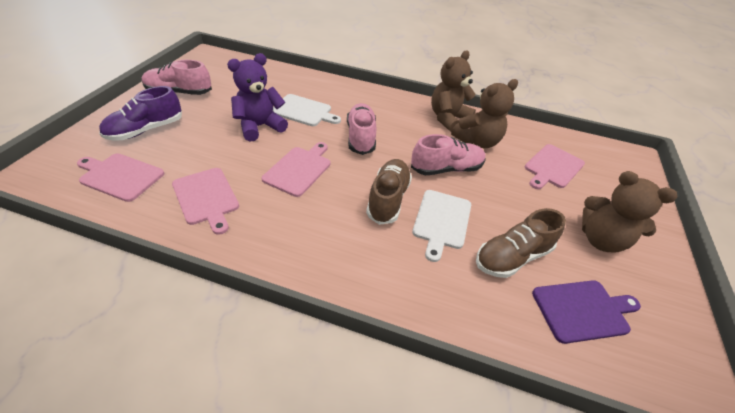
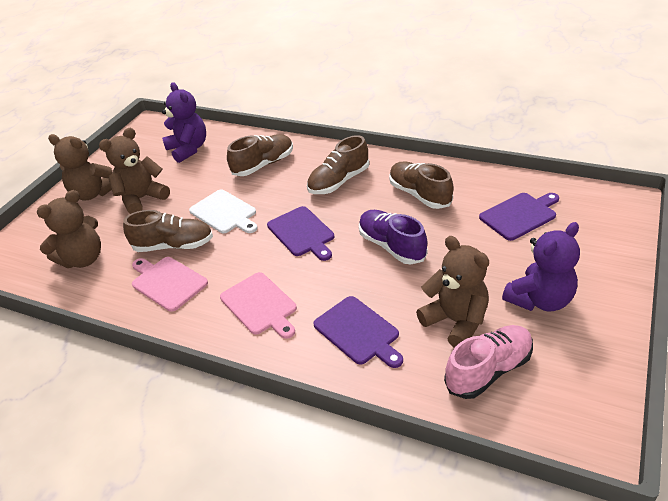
brown shoe: [366,159,412,225] [476,208,566,278] = 2 -> [123,210,213,252] [227,135,293,176] [307,135,369,194] [389,162,453,209] = 4
brown teddy bear: [431,51,476,132] [451,79,518,148] [582,171,677,252] = 3 -> [36,190,101,268] [48,134,113,201] [99,128,170,214] [416,236,489,348] = 4
pink cutting board: [77,153,164,202] [172,168,239,235] [262,142,330,197] [525,144,585,189] = 4 -> [132,257,208,312] [220,272,297,339] = 2
pink shoe: [142,60,212,95] [347,103,376,155] [411,134,485,175] = 3 -> [444,325,533,399] = 1
purple cutting board: [532,280,641,344] = 1 -> [267,206,334,261] [313,296,403,368] [479,193,559,241] = 3
purple teddy bear: [227,53,288,142] = 1 -> [162,82,206,163] [502,222,580,311] = 2
white cutting board: [273,94,341,126] [412,190,471,262] = 2 -> [189,189,258,233] = 1

